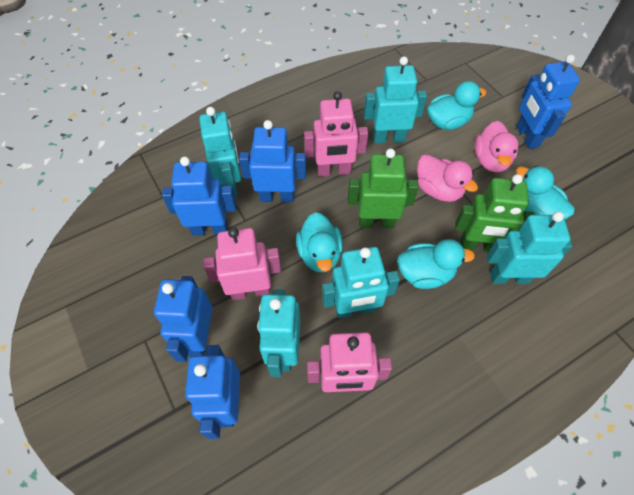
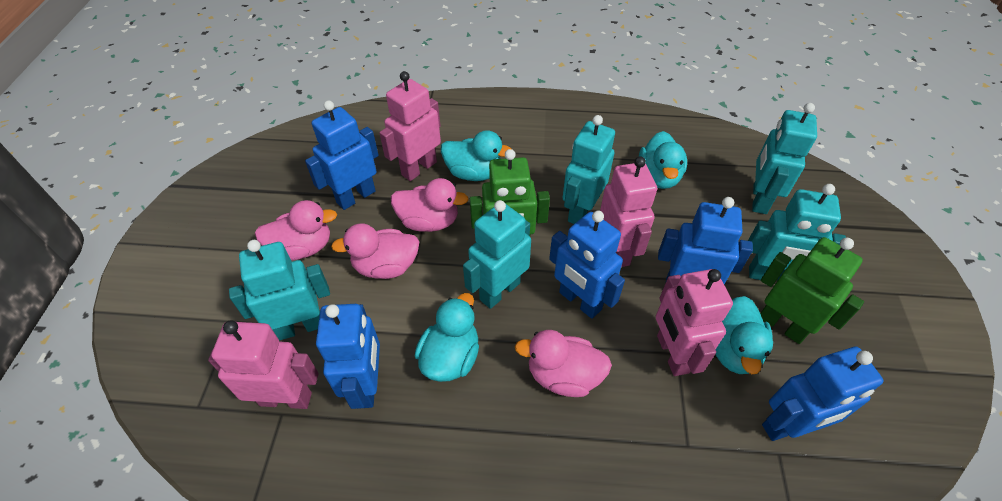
pink duck: [417,154,478,202] [475,121,518,172] = 2 -> [255,200,337,261] [331,223,419,279] [391,178,469,232] [515,330,612,397] = 4
pink robot: [203,227,281,300] [304,91,368,177] [307,332,392,392] = 3 -> [208,320,319,409] [379,71,441,181] [600,157,657,267] [656,269,733,376] = 4

